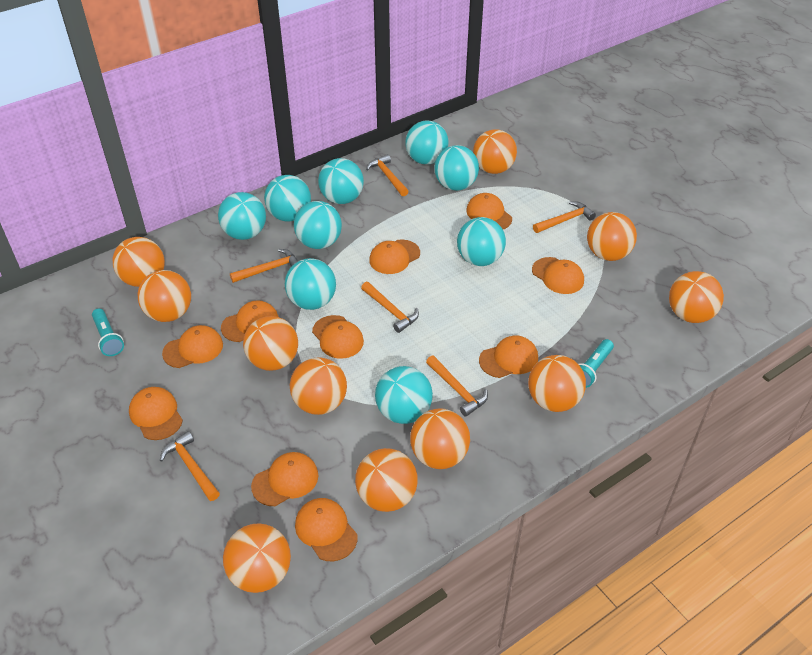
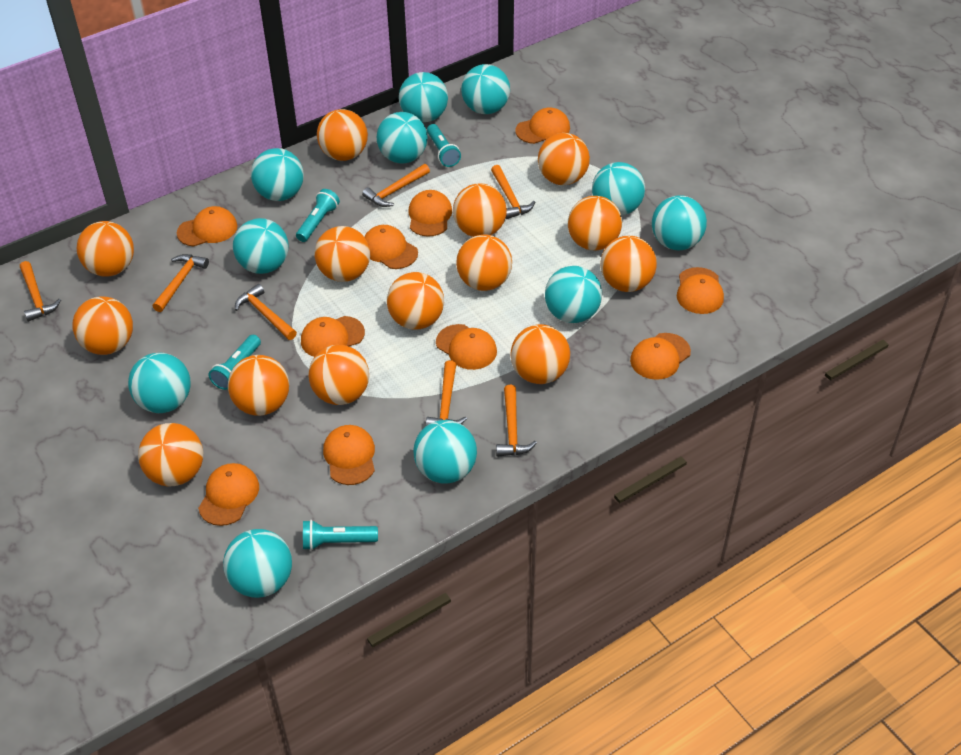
orange ball: [113,237,165,287] [138,270,191,322] [223,523,291,593] [243,316,298,371] [290,357,347,415] [355,448,418,512] [410,409,470,469] [473,129,517,174] [528,355,586,412] [587,212,637,261] [669,271,724,323] = 11 -> [72,296,133,355] [77,221,134,277] [138,423,203,487] [228,355,289,416] [308,345,369,405] [314,226,370,282] [317,109,368,161] [387,272,444,330] [453,183,507,237] [456,234,512,291] [510,324,570,384] [538,133,590,185] [568,196,622,251] [600,236,657,292] = 14
orange hammer: [160,431,220,501] [230,249,298,283] [361,282,419,333] [366,154,409,196] [426,356,488,417] [533,201,596,233] = 6 -> [20,261,61,322] [152,254,209,312] [235,284,297,340] [362,164,430,207] [426,360,467,426] [491,165,535,219] [496,385,537,457] = 7
turquoise ball: [218,192,266,240] [264,175,311,222] [285,258,336,310] [294,201,342,249] [318,158,364,204] [375,366,433,424] [405,121,448,165] [434,145,479,191] [457,217,506,266] = 9 -> [128,353,191,413] [223,529,292,598] [233,218,289,274] [251,148,304,201] [377,112,428,163] [399,72,448,122] [413,420,477,484] [461,64,510,114] [545,266,602,323] [592,162,645,216] [652,195,707,250] = 11
turquoise flashlight: [92,309,124,356] [579,339,614,388] = 2 -> [209,335,261,390] [296,189,340,242] [303,520,378,550] [427,124,461,167] = 4

